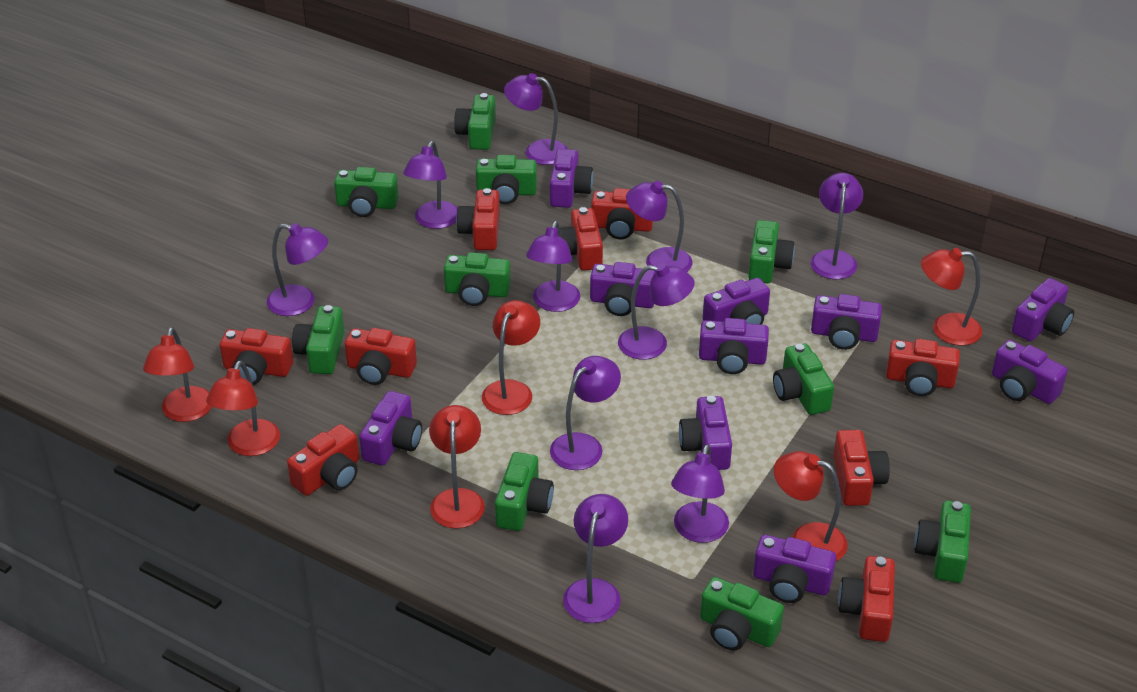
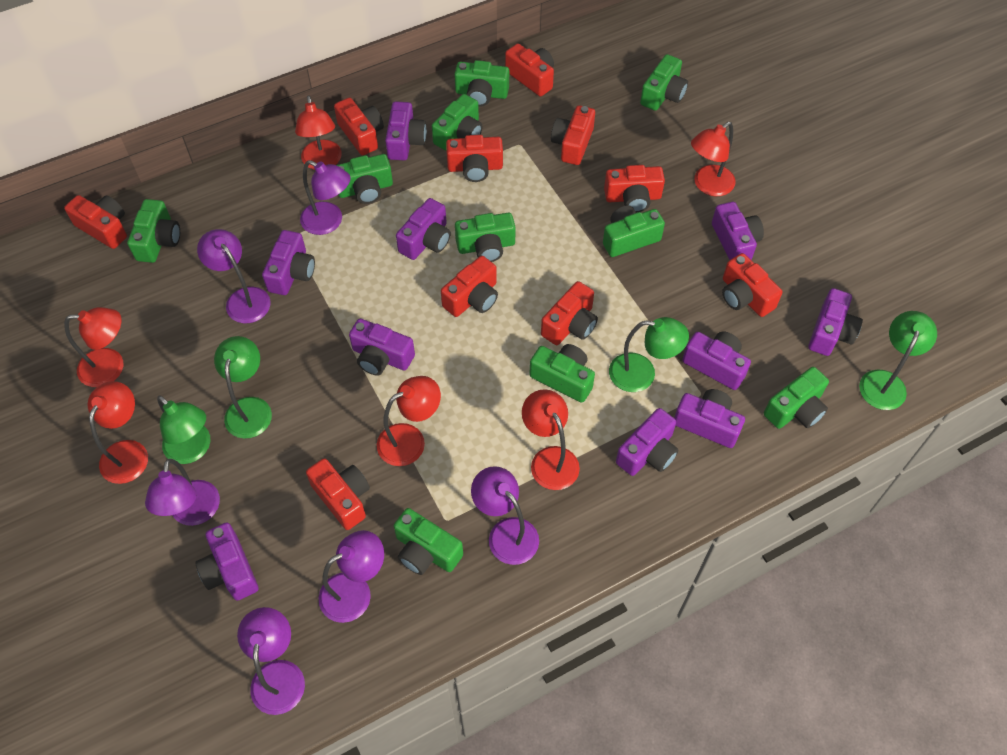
green lamp: none = 0 -> [157,395,210,464] [214,336,272,439] [609,317,689,392] [859,311,937,410] = 4
purple lamp: [267,223,328,316] [403,141,458,229] [504,73,568,165] [526,221,580,312] [550,356,621,470] [563,494,628,623] [618,263,695,359] [626,181,692,272] [671,444,729,543] [810,173,863,279] = 10 -> [145,459,220,526] [197,229,271,323] [237,607,305,715] [300,160,351,235] [319,530,384,623] [471,466,539,565] = 6
red camera: [219,328,293,385] [287,424,359,496] [345,328,417,385] [456,188,500,250] [560,207,603,271] [591,188,653,239] [833,430,890,506] [838,556,895,642] [886,339,960,396] = 9 -> [64,195,127,249] [306,458,370,530] [334,98,384,155] [441,256,498,317] [446,135,503,182] [505,43,554,96] [541,281,598,345] [551,105,595,165] [604,165,665,213] [722,253,782,317] = 10

